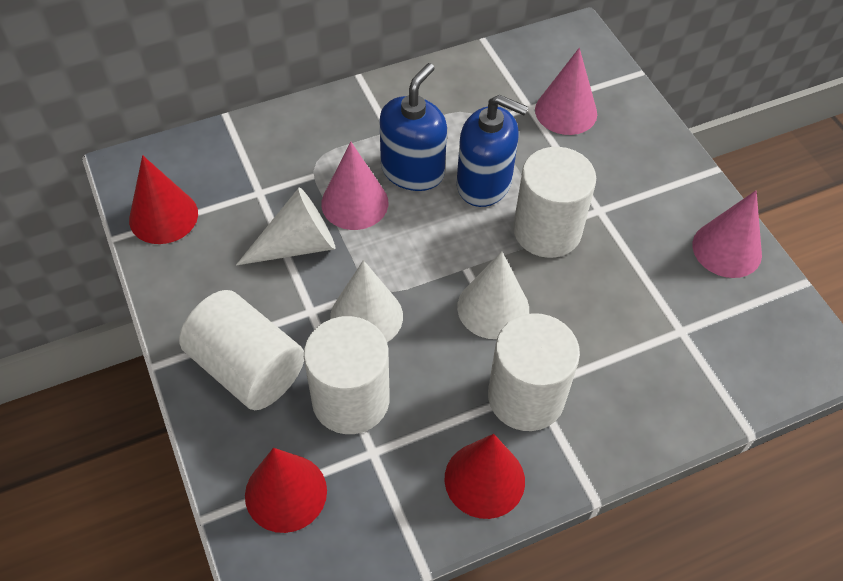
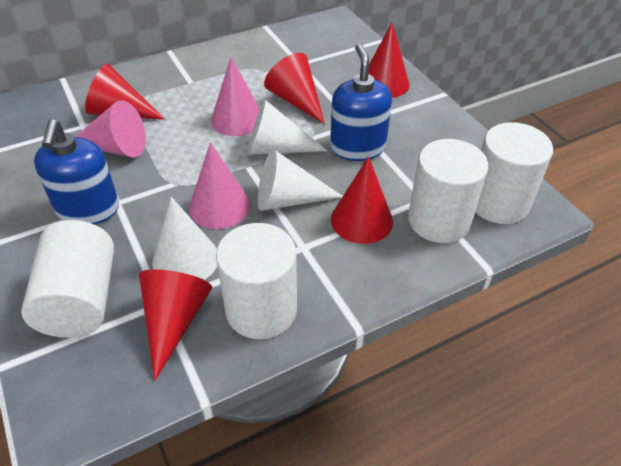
red cone: [129,155,198,244] [245,448,327,533] [445,434,525,519] = 3 -> [85,64,166,120] [139,269,212,381] [264,53,325,124] [331,157,393,244] [368,23,410,98] = 5

